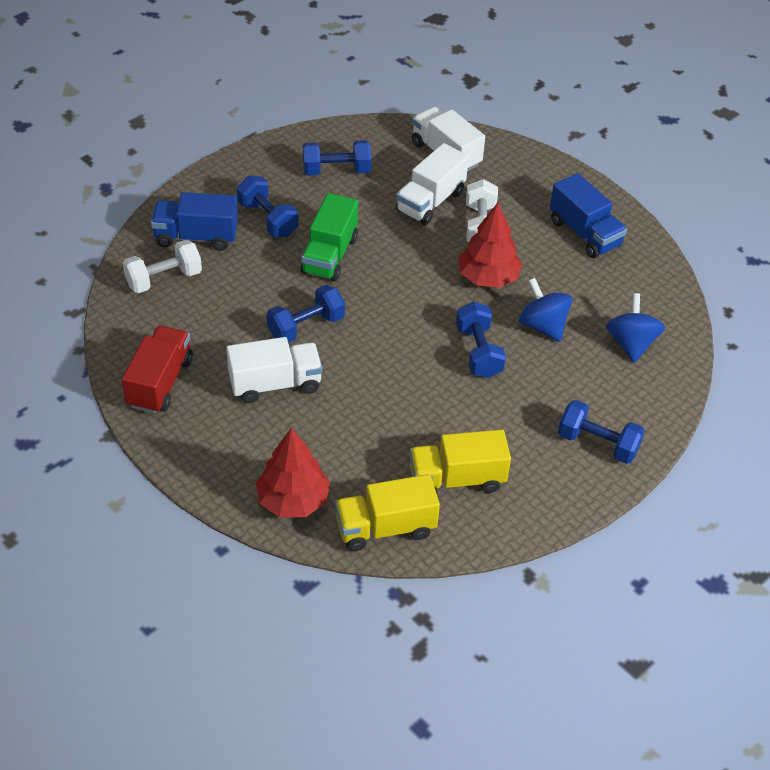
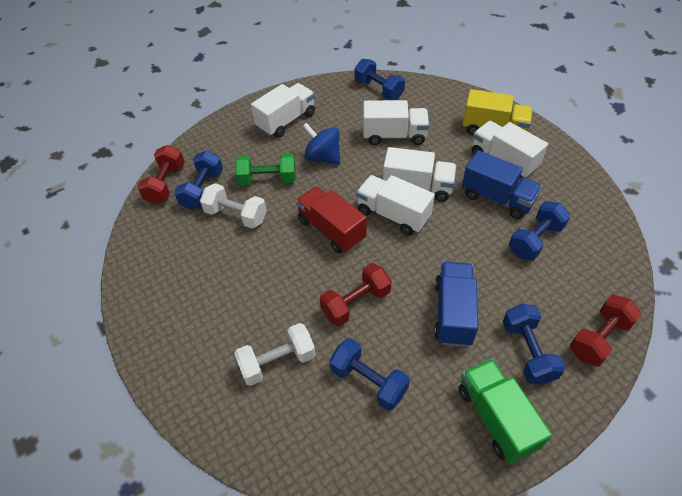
blue spinning top: [519,278,572,342] [606,293,665,363] = 2 -> [302,123,340,165] = 1
green dumbbell: none = 0 -> [235,154,296,185] = 1
red dumbbell: none = 0 -> [137,145,185,204] [320,263,391,326] [570,295,642,367] = 3
red tree: [256,428,330,517] [458,203,523,288] = 2 -> none = 0
white truck: [226,337,322,403] [396,143,469,225] [412,107,485,172] = 3 -> [251,83,315,138] [356,175,435,235] [363,100,429,145] [383,147,457,202] [472,121,548,178] = 5
yellow truck: [335,474,440,551] [410,429,511,494] = 2 -> [463,89,533,135] = 1

